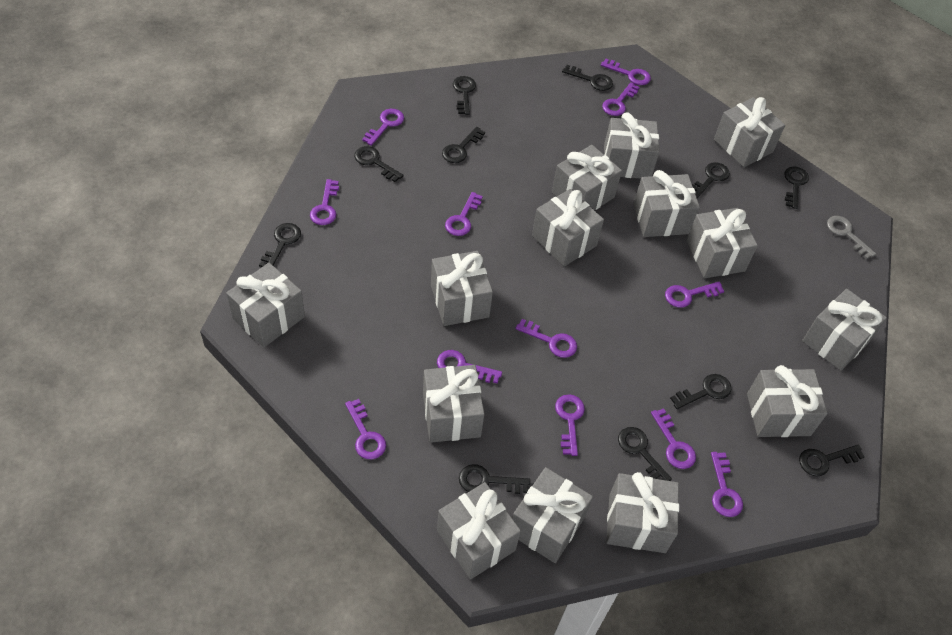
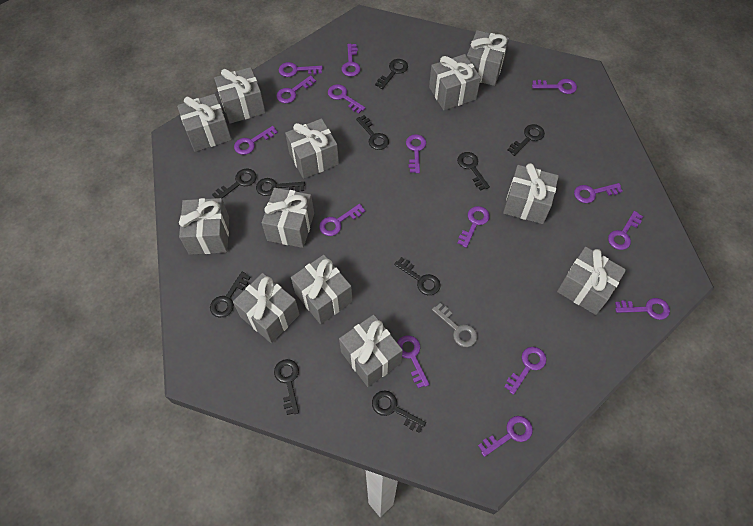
black key: [259,223,301,267] [354,146,403,182] [442,127,485,163] [453,76,476,115] [459,464,530,494] [562,65,613,91] [618,427,672,481] [670,374,732,409] [692,162,730,198] [784,166,809,209] [799,445,865,476] = 11 -> [210,272,251,318] [212,168,257,198] [256,178,305,196] [274,359,299,415] [356,115,389,150] [372,391,426,433] [375,59,408,89] [394,257,441,295] [457,152,490,191] [508,124,545,156] = 10
grey gift: [226,263,305,347] [423,365,484,443] [431,251,493,326] [437,482,521,579] [512,467,593,563] [532,189,604,266] [552,145,622,210] [604,112,659,179] [606,472,679,553] [634,170,700,237] [686,208,758,278] [714,97,785,167] [747,365,827,437] [802,289,887,371] = 14 -> [177,94,232,152] [179,198,229,255] [214,67,266,124] [233,273,300,343] [262,188,314,248] [285,119,339,179] [291,255,353,324] [339,315,403,387] [429,54,481,110] [467,30,509,86] [503,163,559,224] [557,247,626,315] = 12
purple key: [310,179,339,225] [345,399,386,459] [362,109,404,146] [437,350,502,384] [445,192,483,236] [515,319,577,358] [555,394,585,456] [601,58,651,85] [602,82,640,116] [651,408,696,469] [665,282,724,308] [711,452,743,517] = 12 -> [234,126,278,155] [276,75,316,103] [279,62,323,77] [319,204,365,236] [328,84,366,113] [341,44,361,77] [397,335,430,388] [406,134,426,173] [457,206,490,248] [478,416,533,457] [504,347,547,395] [532,79,577,94] [574,183,623,203] [608,211,643,250] [615,298,670,320] = 15

